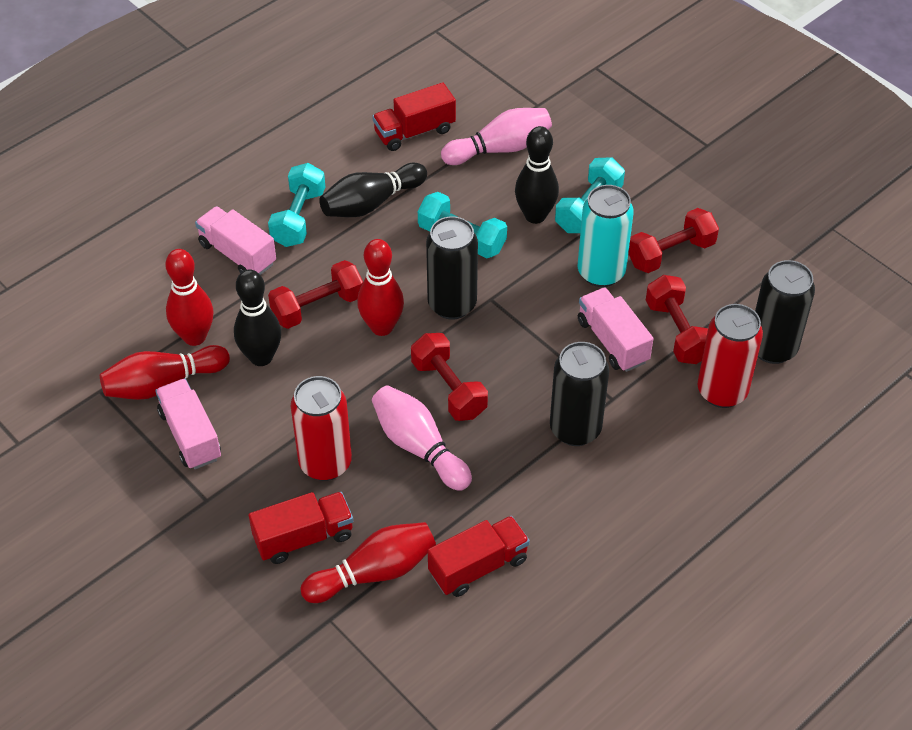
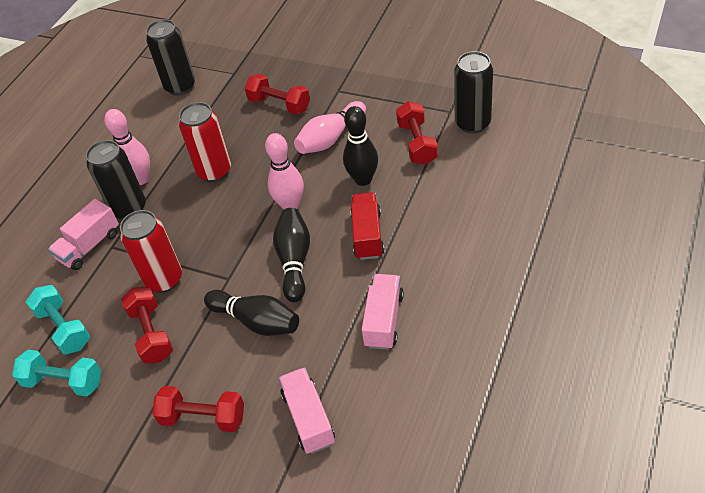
pink bowling pin: [372,385,472,491] [441,108,552,165] = 2 -> [104,109,150,185] [265,133,304,210] [294,101,366,154] = 3
red bowling pin: [100,345,230,400] [165,249,213,346] [301,522,436,603] [357,239,404,336] = 4 -> none = 0
red truck: [249,492,353,564] [372,82,456,151] [428,516,530,597] = 3 -> [350,192,384,260] = 1
turquoise can: [578,185,634,287] = 1 -> none = 0
turquoise dumbbell: [268,163,325,247] [418,192,507,258] [555,157,625,233] = 3 -> [12,350,101,397] [26,285,90,354] = 2

